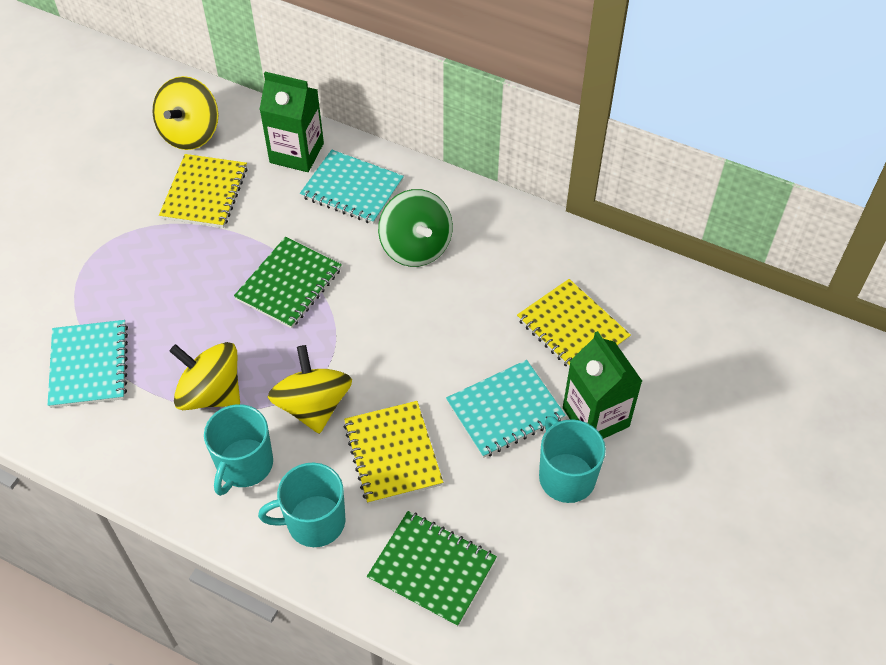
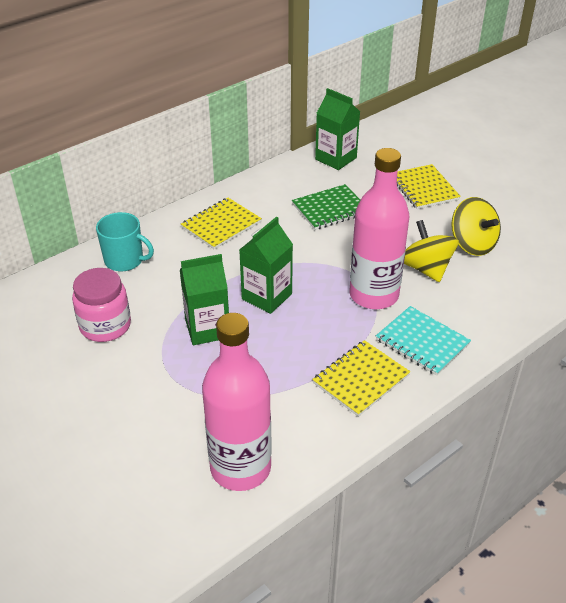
green carton: [259,72,324,172] [563,331,642,439] = 2 -> [180,254,229,345] [239,217,293,314] [315,88,360,170] = 3
green notebook: [234,237,342,328] [367,511,497,627] = 2 -> [292,184,360,230] = 1
green spinning top: [378,189,453,267] = 1 -> none = 0
pink bottle: none = 0 -> [202,313,272,491] [350,148,410,309] = 2
pink jar: none = 0 -> [72,268,131,342] = 1
turquoise mug: [204,404,273,496] [258,463,345,547] [539,416,606,503] = 3 -> [96,212,154,271] = 1
turquoise notebook: [48,320,128,408] [300,150,404,224] [446,360,566,458] = 3 -> [376,306,471,376] = 1
yellow spinning top: [152,76,219,150] [169,342,240,410] [268,345,352,434] = 3 -> [404,220,459,282] [451,197,501,256] = 2

